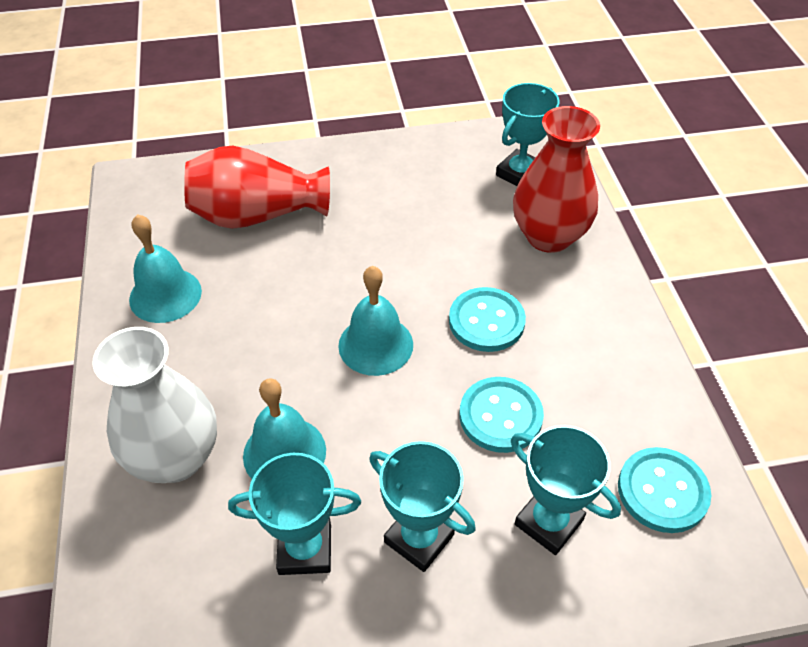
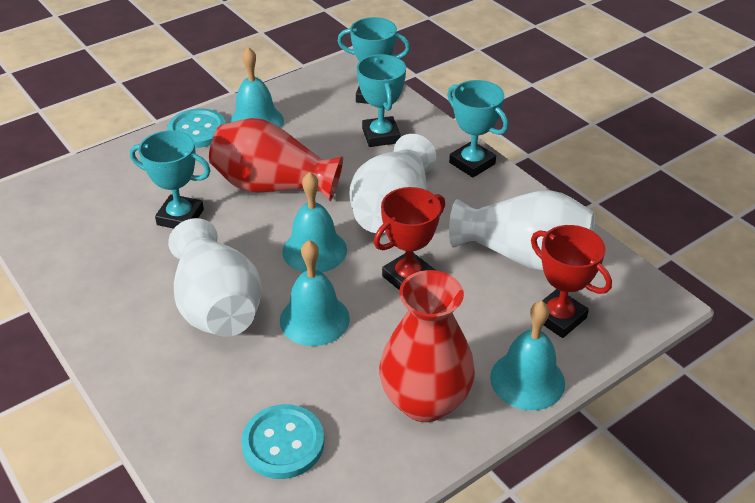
red trophy: none = 0 -> [374,187,445,290] [531,225,612,338] = 2
turquoise bell: [129,214,202,323] [243,378,326,479] [338,266,413,376] = 3 -> [229,47,284,128] [280,240,350,346] [282,172,347,273] [490,301,565,410] = 4
turquoise button: [449,287,526,352] [460,377,544,453] [618,447,711,533] = 3 -> [167,108,226,148] [241,404,324,479] = 2
white vase: [92,327,217,483] = 1 -> [168,218,262,337] [350,134,436,233] [449,190,595,271] = 3

